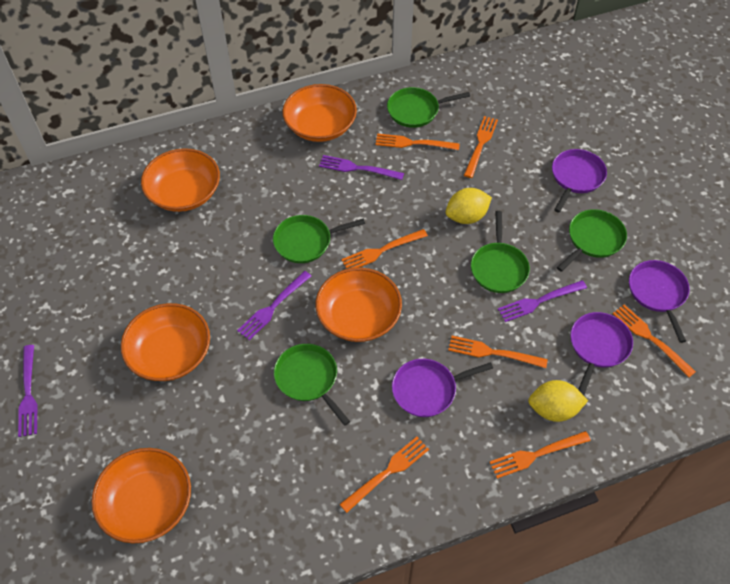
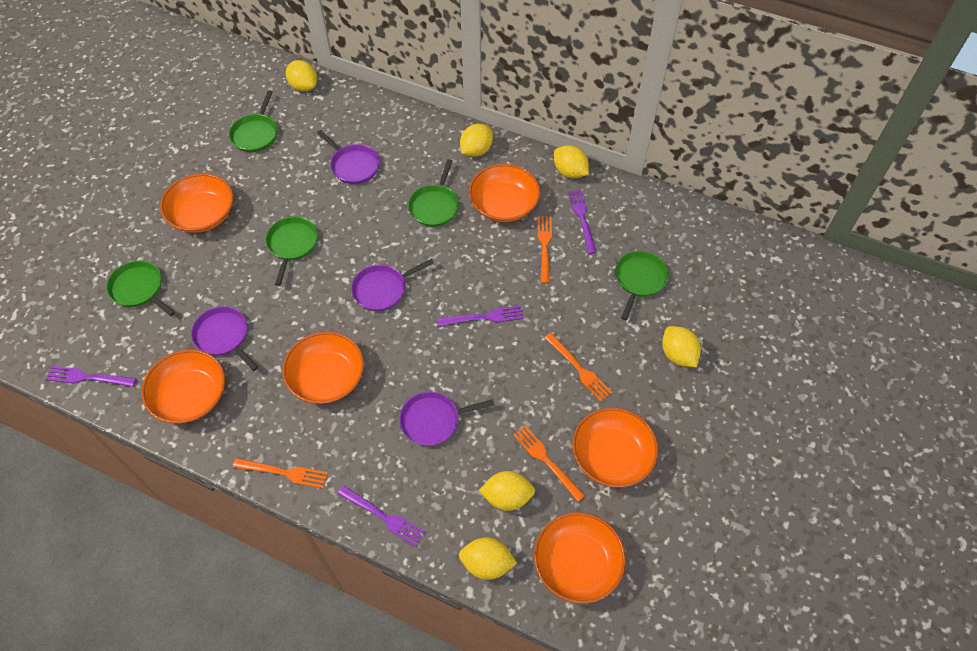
orange bowl: [91,448,191,544] [121,303,210,381] [141,148,220,212] [282,84,357,142] [316,268,402,342] = 5 -> [141,350,225,424] [160,174,233,233] [282,332,364,404] [469,164,540,222] [534,512,626,604] [572,408,658,488] = 6
orange fork: [339,437,429,513] [341,229,428,269] [375,134,460,150] [448,336,548,368] [464,116,498,178] [490,431,591,479] [612,305,696,377] = 7 -> [233,458,328,488] [513,425,585,502] [538,216,552,284] [544,333,612,402] = 4
yellow lemon: [446,188,492,224] [528,380,588,422] = 2 -> [286,60,317,92] [459,537,517,580] [460,124,493,157] [479,471,535,511] [554,145,589,178] [662,326,701,367] = 6

